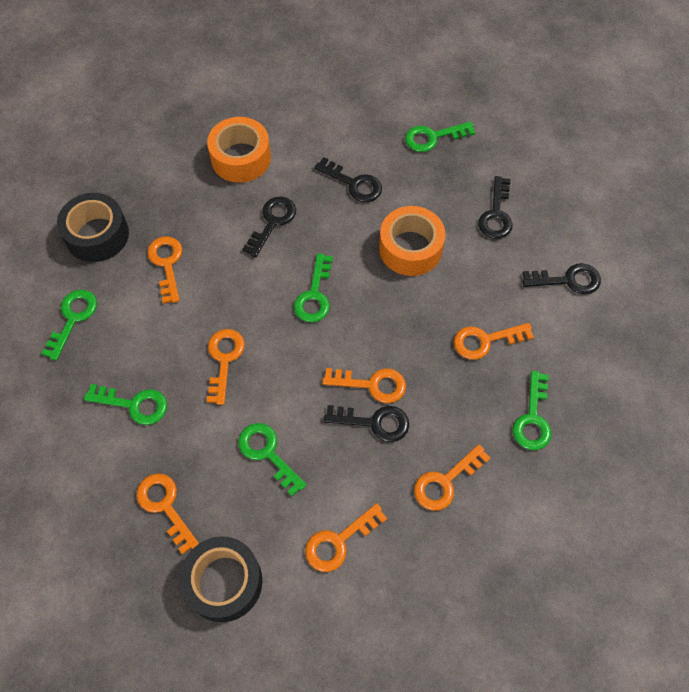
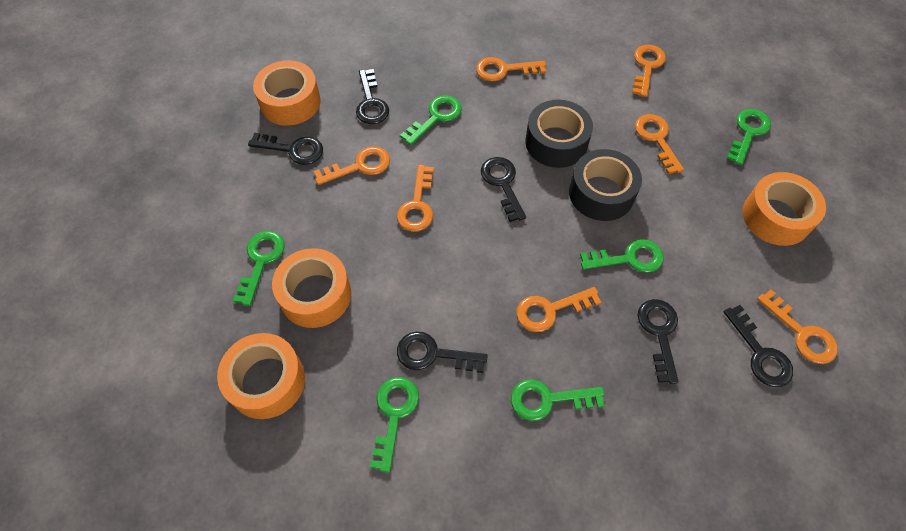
black key: [242,197,296,258] [315,157,382,203] [324,405,409,442] [478,176,513,239] [522,263,601,294] = 5 -> [248,133,323,165] [356,69,389,124] [397,332,488,373] [481,157,526,222] [638,299,679,384] [723,305,793,387] = 6
orange tape: [207,117,271,183] [379,206,446,276] = 2 -> [217,333,305,419] [253,60,321,126] [272,248,351,328] [742,172,826,246] = 4

